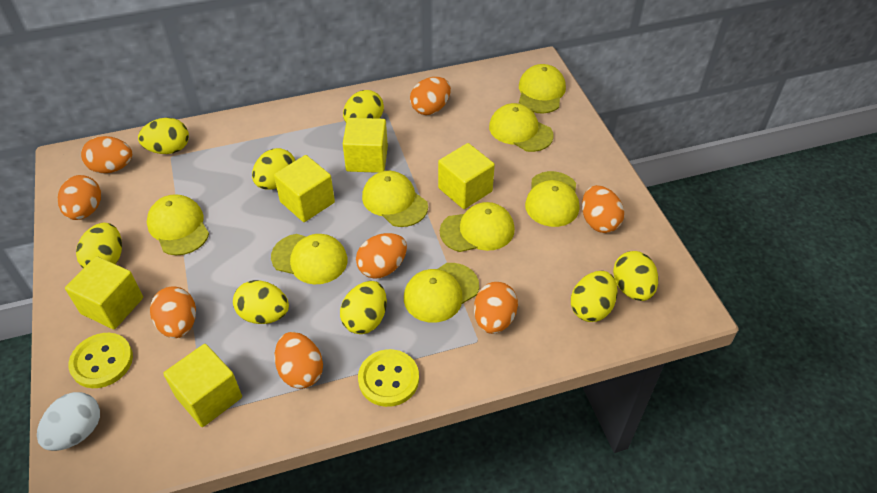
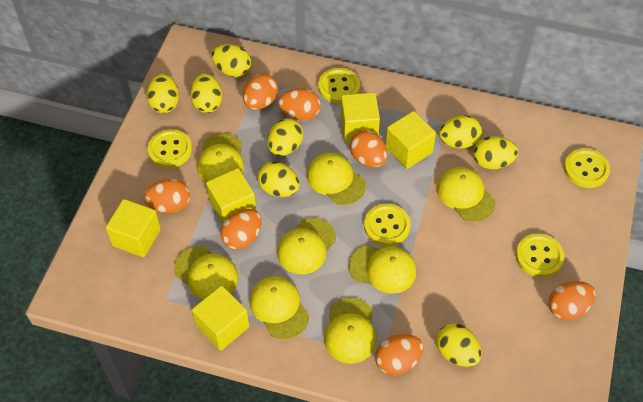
orange egg: [58,175,101,220] [81,136,132,173] [150,287,196,338] [275,332,323,389] [356,233,407,279] [410,77,451,115] [474,282,518,334] [582,185,624,233] = 8 -> [144,179,190,213] [220,209,261,249] [243,74,278,110] [278,88,321,121] [350,130,388,167] [375,334,423,375] [548,281,596,320] = 7
white egg: [37,392,100,451] = 1 -> none = 0
yellow button: [68,333,133,388] [358,349,419,407] = 2 -> [148,129,192,168] [318,68,360,104] [364,204,411,246] [516,234,564,277] [564,148,610,188] = 5

